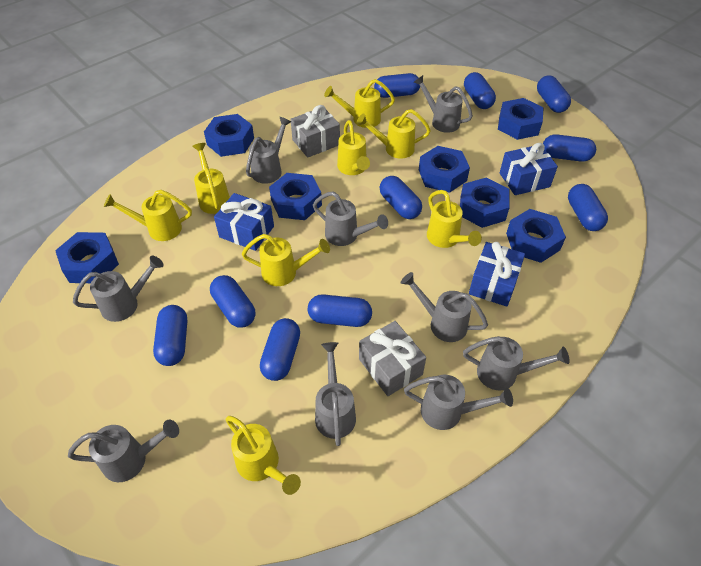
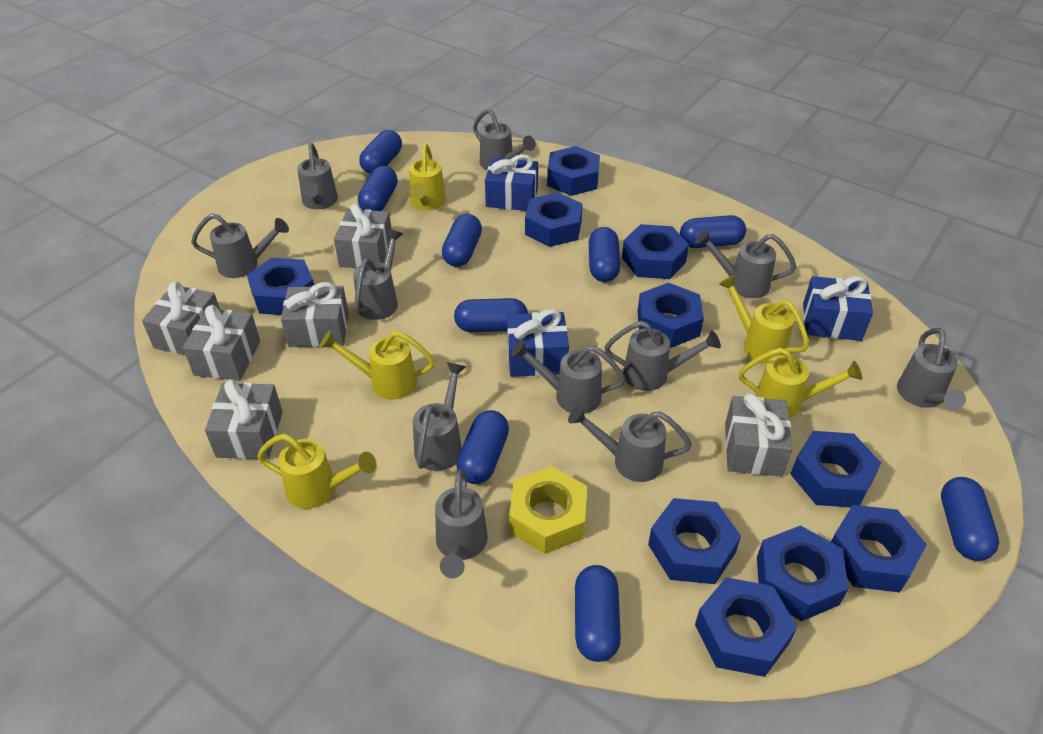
blue capsule: [153,305,187,366] [210,275,255,328] [260,318,300,381] [308,294,372,327] [374,73,420,98] [379,176,422,219] [464,72,496,109] [537,75,571,113] [543,134,596,162] [568,184,608,231] = 10 -> [358,166,398,211] [359,130,402,174] [442,214,482,267] [454,298,528,332] [456,410,509,484] [575,565,621,662] [589,227,621,282] [680,215,746,248] [941,477,999,561] = 9
blue nut: [55,232,119,283] [204,114,254,157] [269,173,322,220] [419,146,470,193] [460,177,510,228] [498,98,544,140] [506,209,566,263] = 7 -> [247,258,314,315] [525,192,583,247] [547,146,600,196] [622,224,689,279] [638,283,704,348] [648,498,741,584] [695,577,797,677] [757,525,848,621] [790,431,881,508] [831,505,927,592] = 10
grey gift: [290,105,340,158] [359,321,426,396] = 2 -> [142,281,220,355] [183,305,260,381] [205,379,283,459] [281,282,349,347] [334,204,392,268] [725,393,793,476] = 6
grey watering can: [68,420,179,482] [73,256,164,322] [246,117,291,184] [313,191,388,246] [315,342,356,446] [401,272,488,342] [404,375,513,430] [414,75,473,133] [463,336,570,390] = 9 -> [191,213,289,278] [297,143,338,209] [353,229,403,320] [413,362,466,471] [435,469,488,578] [473,109,536,170] [511,340,626,414] [568,405,692,482] [604,321,721,391] [695,230,796,298] [897,328,966,410] = 11
yellow nut: none = 0 -> [509,466,587,554] = 1
yellow watering can: [104,190,192,241] [192,143,230,214] [225,416,301,495] [242,234,330,286] [324,79,395,128] [337,120,370,175] [356,109,431,159] [427,190,482,248] = 8 -> [257,434,377,509] [320,331,435,400] [409,144,446,210] [719,275,809,364] [739,348,862,418] = 5

